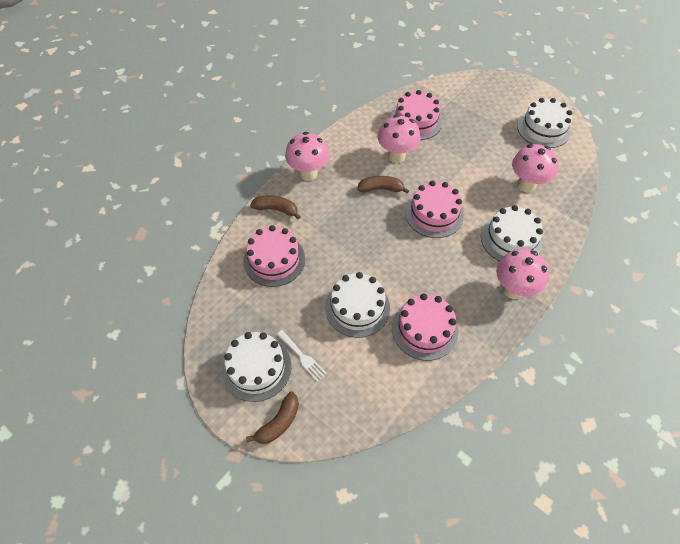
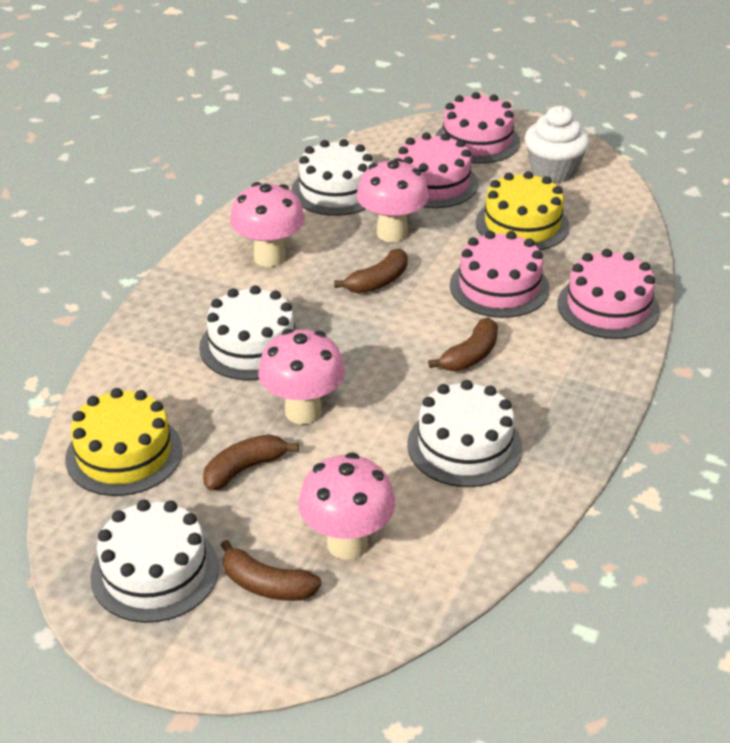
brown banana: [246,391,299,444] [250,195,300,219] [357,176,409,193] = 3 -> [203,434,299,491] [221,540,322,601] [334,249,408,294] [428,318,498,371] = 4
white cupcake: none = 0 -> [525,106,590,183] = 1
white fork: [276,330,327,382] = 1 -> none = 0
yellow cake: none = 0 -> [65,388,182,496] [476,171,569,250] = 2

